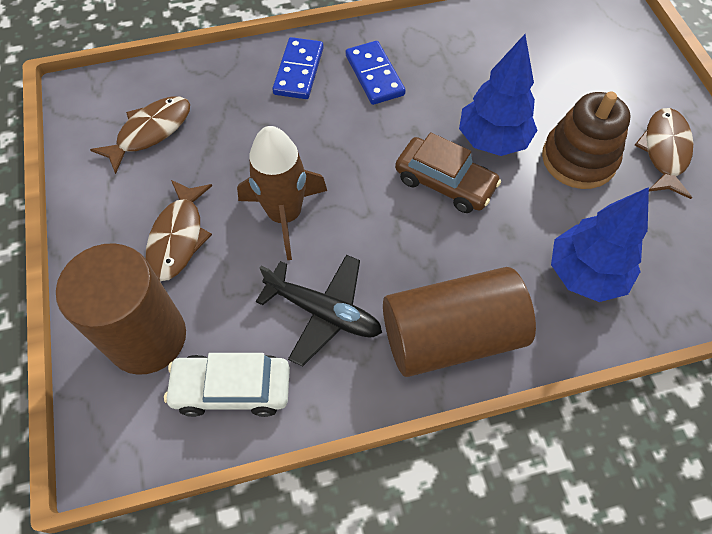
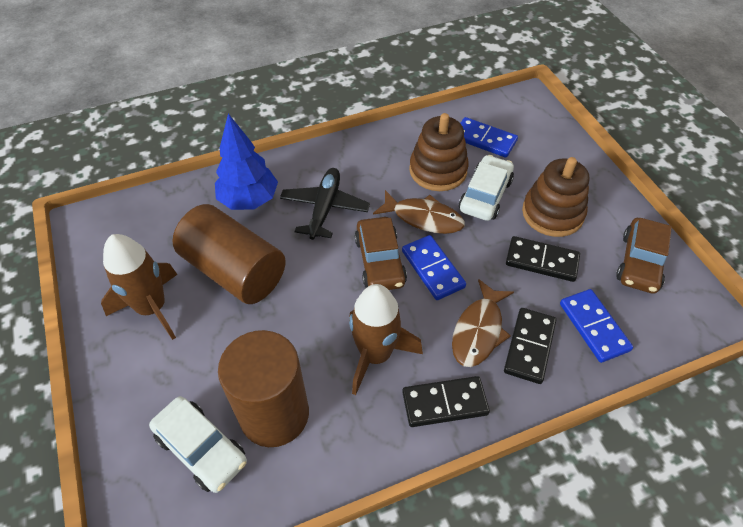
black domino: none = 0 -> [402,376,490,427] [504,308,556,384] [506,236,580,282] = 3
blue domino: [272,37,324,99] [346,41,406,105] = 2 -> [402,235,466,300] [461,117,518,158] [560,289,633,363] = 3
blue tree: [459,34,538,156] [551,187,649,302] = 2 -> [215,114,278,210] = 1
brown car: [395,132,501,213] = 1 -> [355,217,407,290] [616,218,672,294] = 2
brown fish: [90,96,190,174] [146,180,212,281] [635,108,693,199] = 3 -> [373,190,465,234] [452,279,514,367] = 2
brown rocket: [237,126,327,260] = 1 -> [101,234,177,340] [349,284,423,395] = 2
brown stacking toy: [542,92,631,189] = 1 -> [409,113,469,191] [522,157,590,237] = 2
white car: [164,353,290,417] = 1 -> [149,396,247,493] [459,155,514,221] = 2

